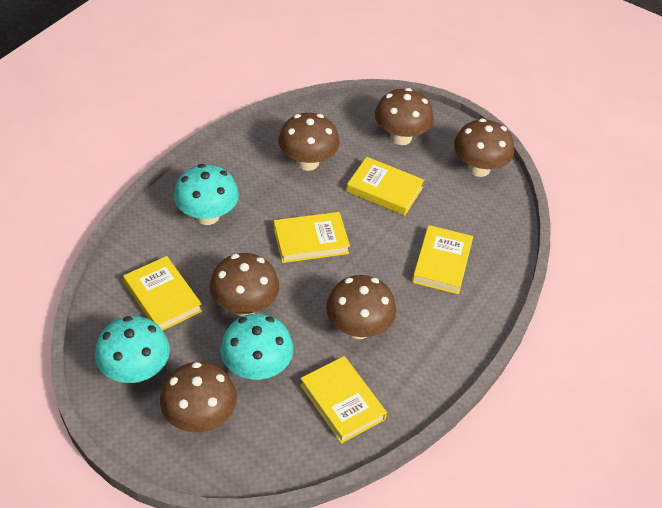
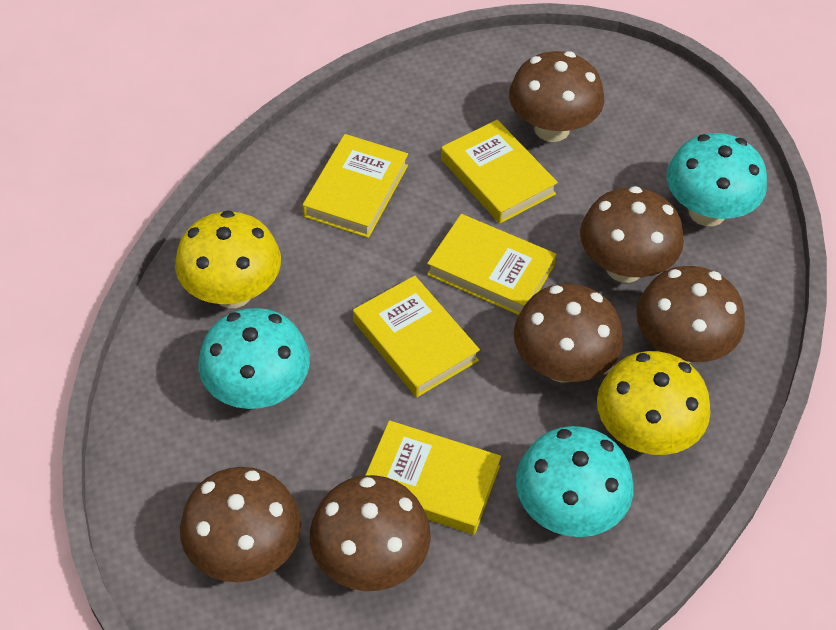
yellow mushroom: none = 0 -> [175,210,281,308] [597,351,710,455] = 2

